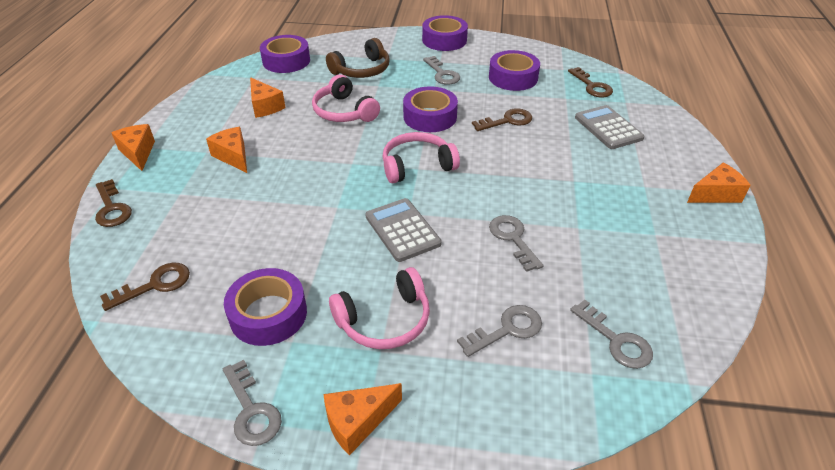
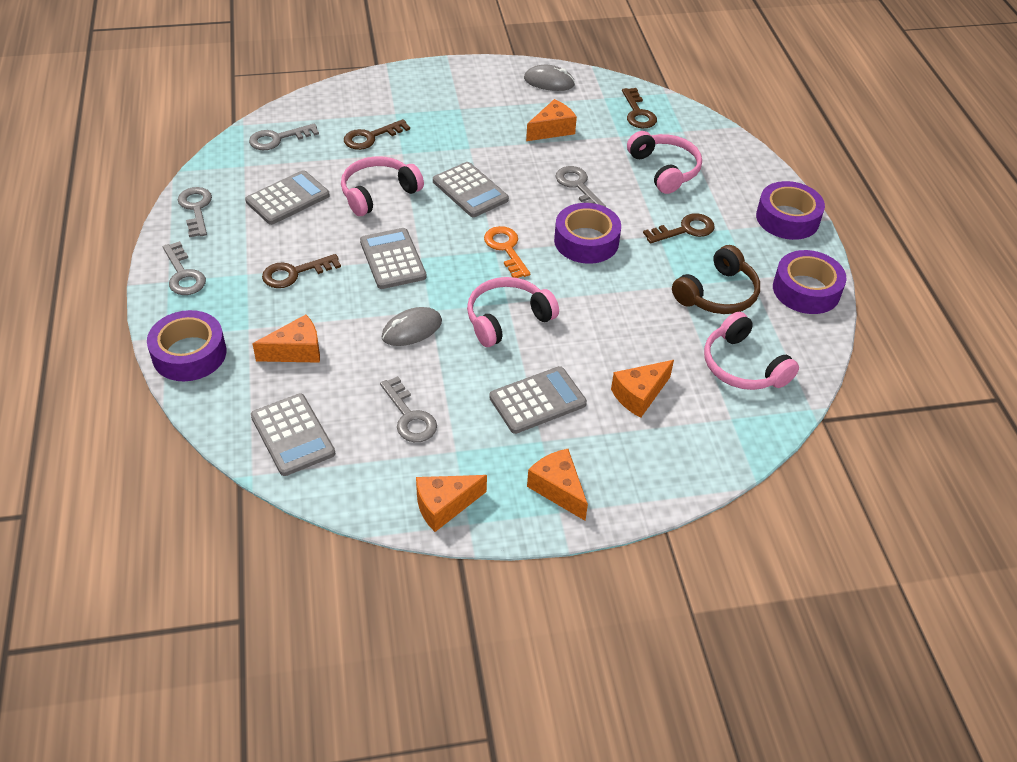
grey calculator: [365,198,442,262] [575,105,645,149] = 2 -> [245,170,330,225] [251,394,335,476] [360,228,426,289] [433,162,509,217] [489,366,587,434] = 5
grey mouse: none = 0 -> [382,307,442,346] [524,65,575,91] = 2
orange key: none = 0 -> [484,226,530,278] = 1
pink headphones: [312,75,380,122] [329,267,430,349] [383,132,460,183] = 3 -> [341,156,424,216] [467,277,559,347] [627,131,702,194] [704,312,799,390] = 4
purple tape: [224,268,307,346] [260,35,310,73] [403,86,458,132] [422,15,468,51] [489,50,540,91] = 5 -> [147,310,226,381] [554,203,621,264] [756,181,825,240] [773,250,847,314] = 4

